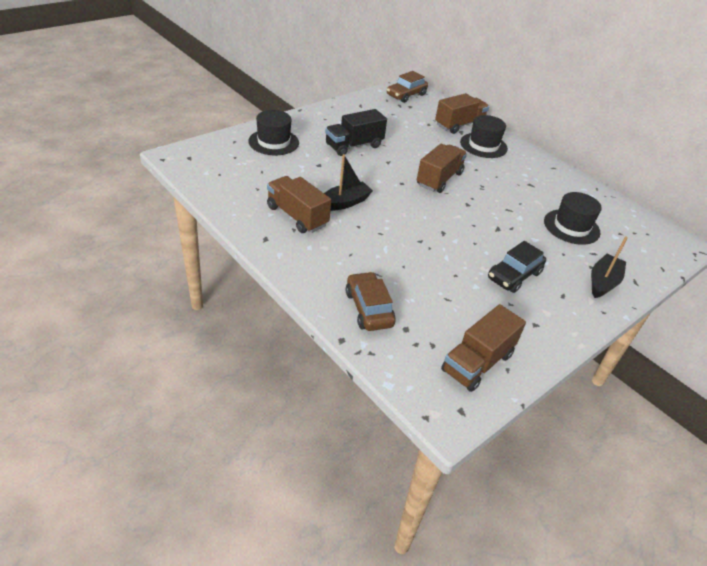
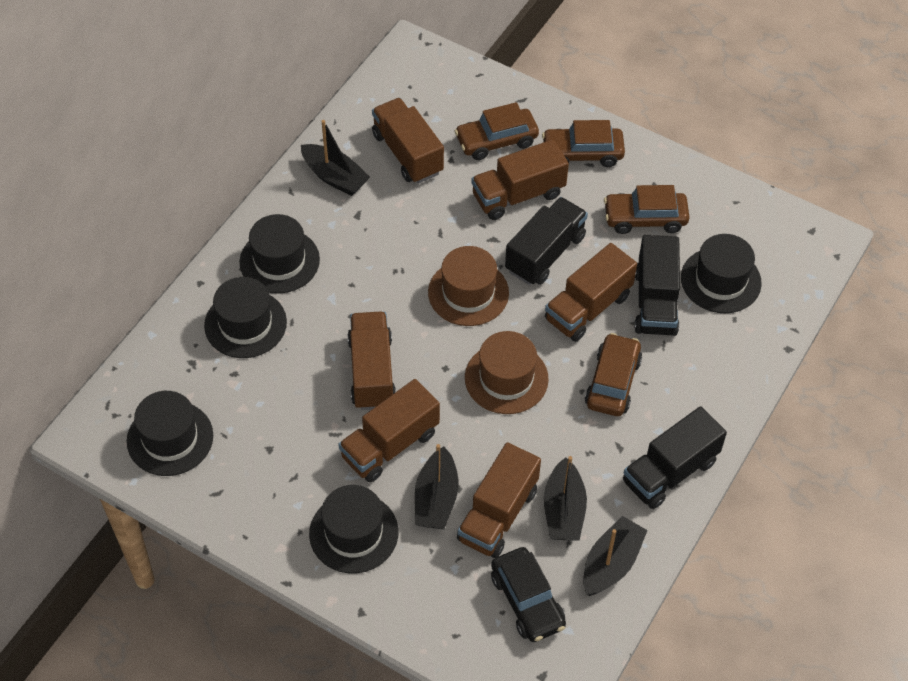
black boat: [324,154,373,211] [591,236,628,298] = 2 -> [301,120,370,196] [415,444,459,529] [544,456,587,541] [583,516,648,596] = 4
black hat: [248,110,299,155] [460,115,508,158] [544,192,602,245] = 3 -> [127,391,213,476] [204,277,287,358] [239,214,320,294] [309,485,398,573] [681,234,762,313] = 5
black truck: [325,109,387,156] = 1 -> [505,197,588,285] [623,406,727,509] [635,235,680,336] = 3
brown car: [346,272,396,331] [387,71,428,103] = 2 -> [455,102,539,160] [542,120,625,167] [585,333,642,416] [604,185,690,234] = 4
brown hat: none = 0 -> [428,246,509,326] [465,331,549,414] = 2
brown truck: [267,176,331,233] [417,144,467,193] [435,93,489,134] [441,304,526,392] = 4 -> [338,379,440,482] [347,311,396,410] [372,98,444,183] [457,442,541,558] [471,139,569,220] [545,243,637,342] = 6

